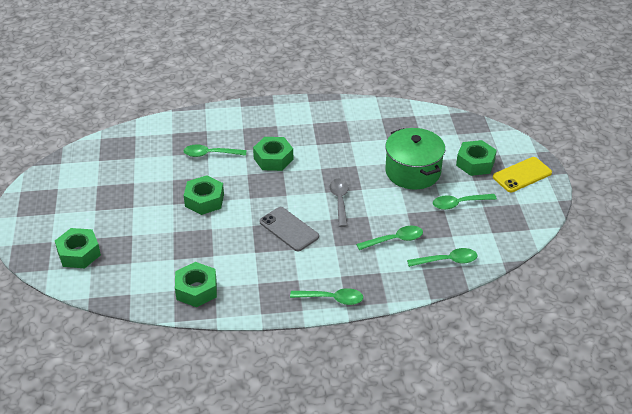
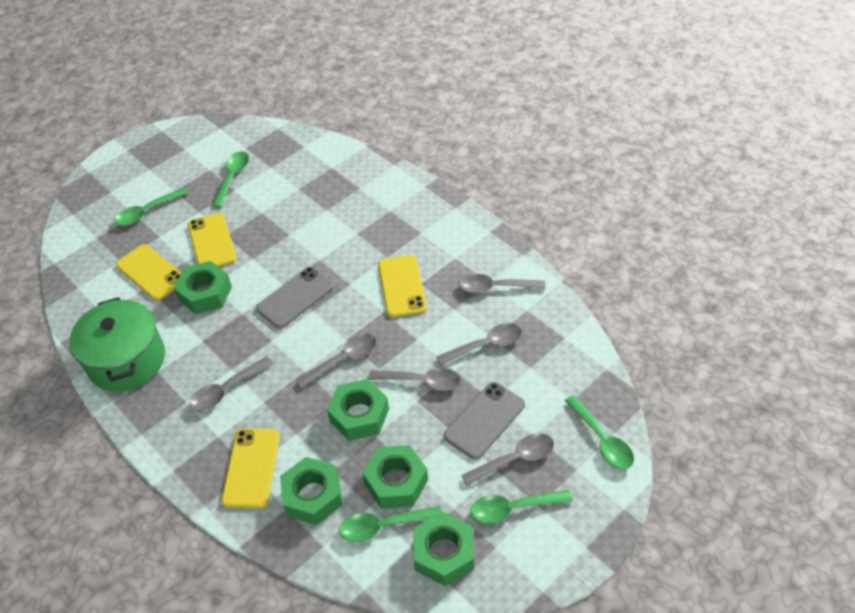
grey phone: [260,207,319,251] = 1 -> [256,267,334,328] [444,382,525,460] = 2
grey spoon: [329,179,349,227] = 1 -> [190,356,273,412] [296,334,377,389] [368,368,461,391] [436,323,522,365] [459,274,545,293] [461,433,554,486] = 6
yellow phone: [493,157,552,192] = 1 -> [116,244,181,301] [188,213,237,267] [221,429,280,509] [378,255,427,318] = 4

